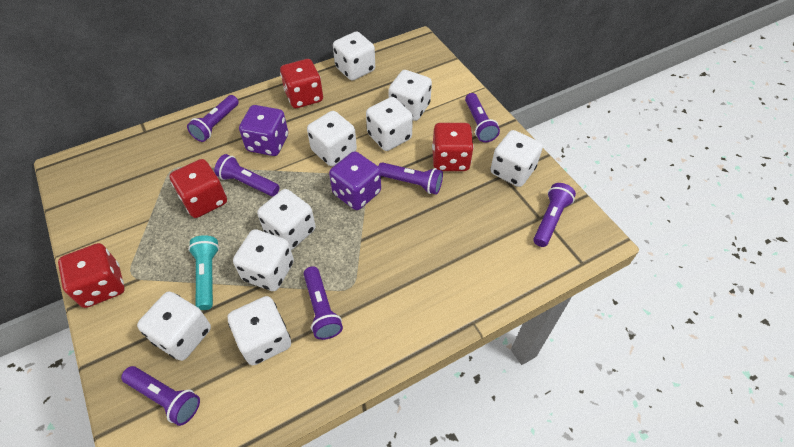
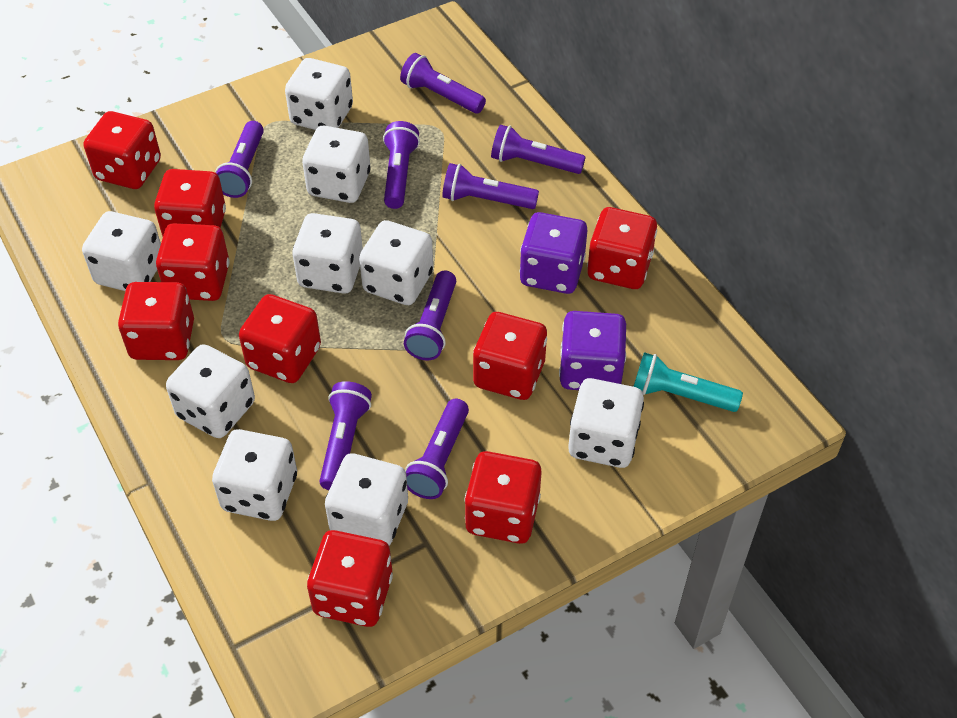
purple flashlight: [121,366,200,426] [187,95,239,142] [214,154,280,197] [304,266,343,340] [378,162,443,195] [465,93,500,142] [533,183,576,247] = 7 -> [215,121,264,198] [319,381,372,490] [383,121,420,209] [400,53,486,114] [404,271,456,360] [405,399,469,499] [442,163,539,209] [491,124,586,174] = 8
red dice: [58,243,125,308] [169,159,227,218] [280,59,323,108] [432,123,474,171] = 4 -> [84,111,161,189] [118,282,194,360] [154,169,226,237] [156,223,230,301] [239,294,321,383] [307,530,393,627] [464,451,542,544] [473,312,547,400] [587,207,657,289] = 9

